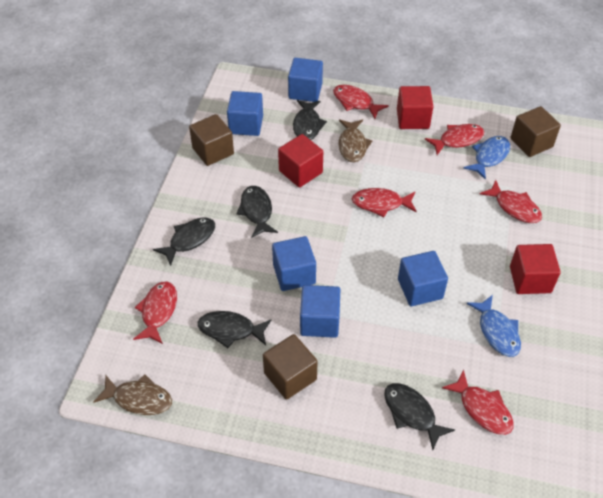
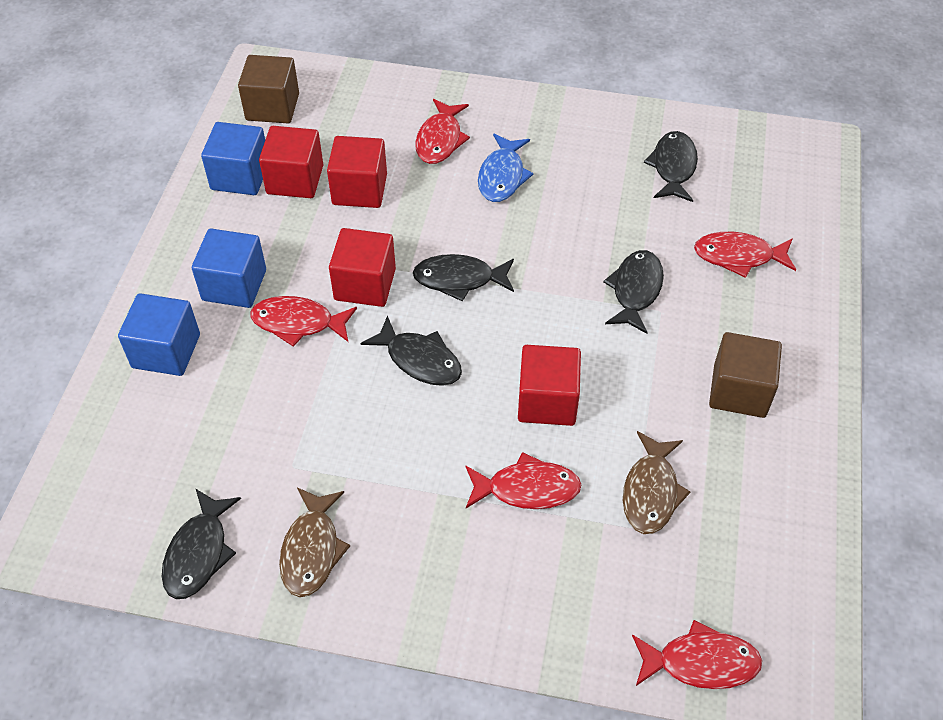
blue cube: [227,91,263,136] [272,236,316,291] [288,58,323,102] [300,285,340,338] [398,251,448,306] = 5 -> [118,293,200,376] [192,229,266,308] [201,122,265,195] = 3
blue fish: [463,136,510,180] [466,295,521,357] = 2 -> [478,133,533,202] = 1
brown cube: [189,114,234,166] [263,334,318,400] [510,106,561,157] = 3 -> [238,55,299,123] [709,332,782,418] = 2
red cube: [278,134,323,187] [397,86,433,129] [510,244,560,294] = 3 -> [259,126,323,198] [327,136,387,208] [329,228,396,307] [518,345,581,426] = 4
red fish: [133,281,177,344] [333,85,389,119] [352,188,417,217] [425,124,484,155] [442,370,513,435] [480,180,542,223] = 6 -> [250,296,357,347] [415,99,470,164] [465,452,582,509] [632,620,762,689] [694,232,796,278] = 5

